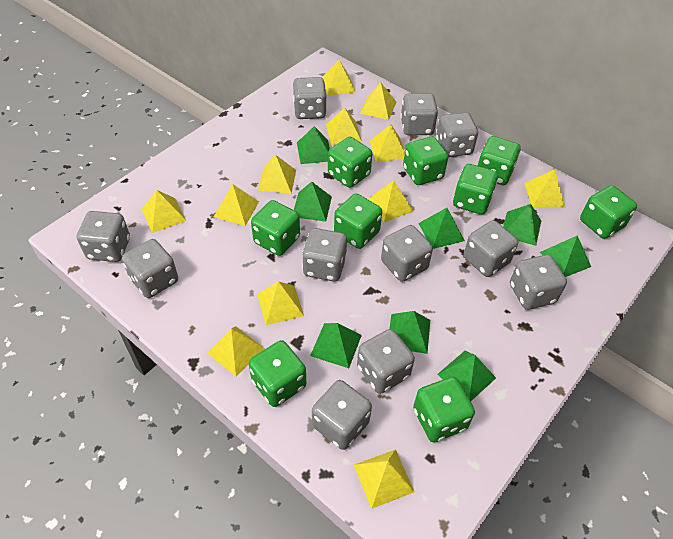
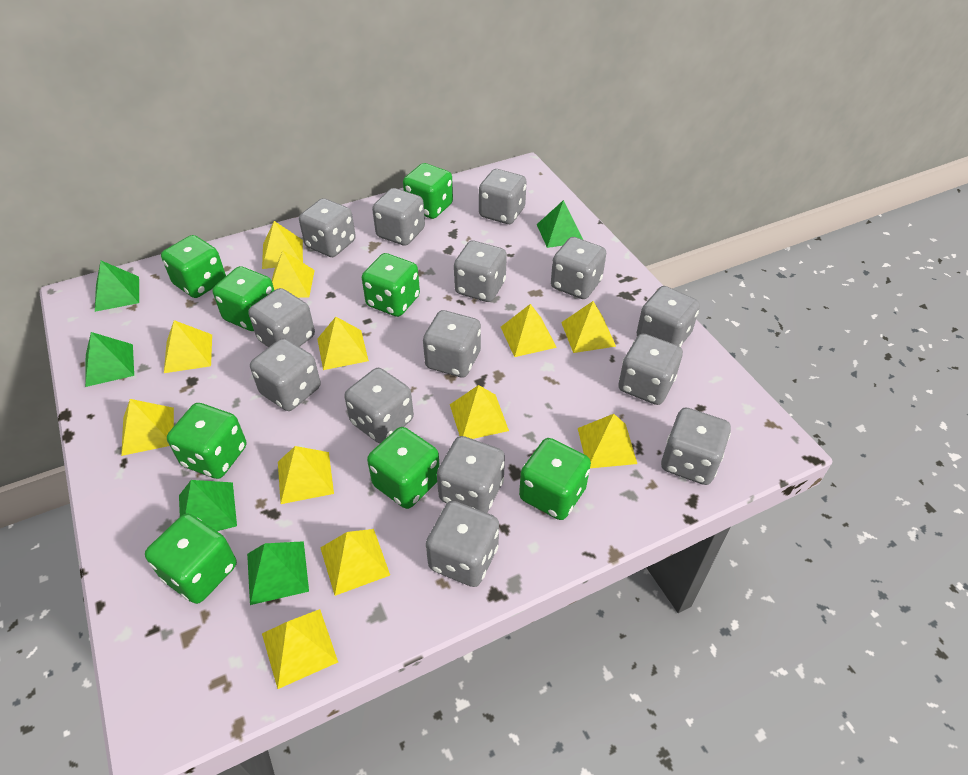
green dice: [249,340,306,407] [251,200,300,256] [328,137,373,188] [334,193,382,249] [403,137,448,185] [413,377,475,442] [453,164,498,215] [478,136,521,185] [580,185,637,239] = 9 -> [145,514,237,604] [161,235,226,298] [167,403,246,479] [212,266,275,331] [362,253,420,317] [367,427,440,509] [403,163,453,219] [519,438,591,520] = 8
green pyramid: [294,182,332,222] [297,126,330,164] [310,323,362,368] [389,311,430,354] [418,208,465,249] [437,351,496,401] [503,204,541,246] [540,235,591,277] = 8 -> [85,332,134,387] [95,261,139,312] [179,480,237,531] [247,541,309,605] [537,200,583,248] = 5
grey dice: [77,211,130,262] [122,239,178,298] [293,77,327,119] [302,228,347,282] [312,380,372,450] [357,329,415,394] [381,225,433,282] [401,93,438,135] [436,112,478,157] [464,220,518,277] [510,255,567,310] = 11 -> [248,288,315,347] [250,338,321,411] [299,198,356,257] [344,368,414,443] [372,188,425,246] [423,310,481,378] [426,501,499,587] [437,436,505,513] [454,241,507,302] [479,169,527,224] [551,237,606,299] [618,334,683,405] [637,286,700,347] [661,407,731,485] = 14

